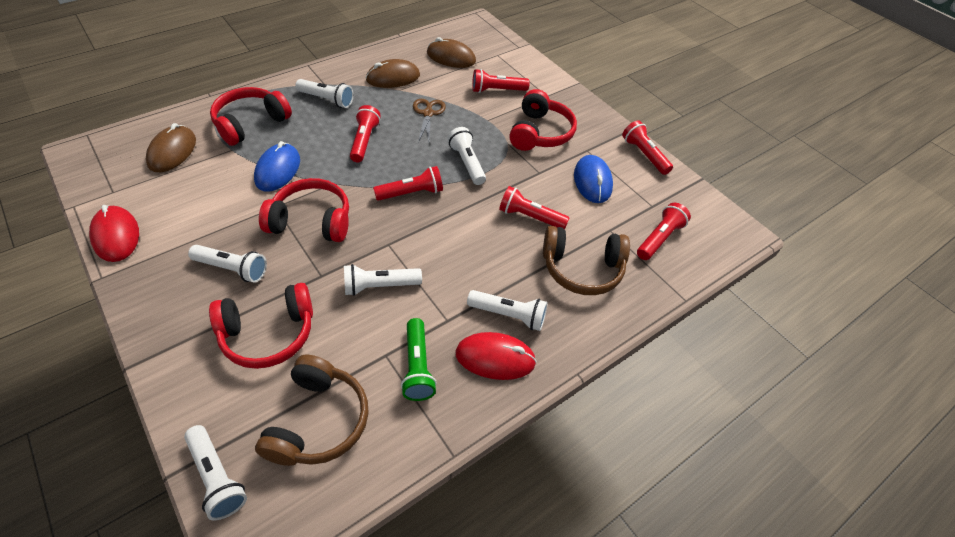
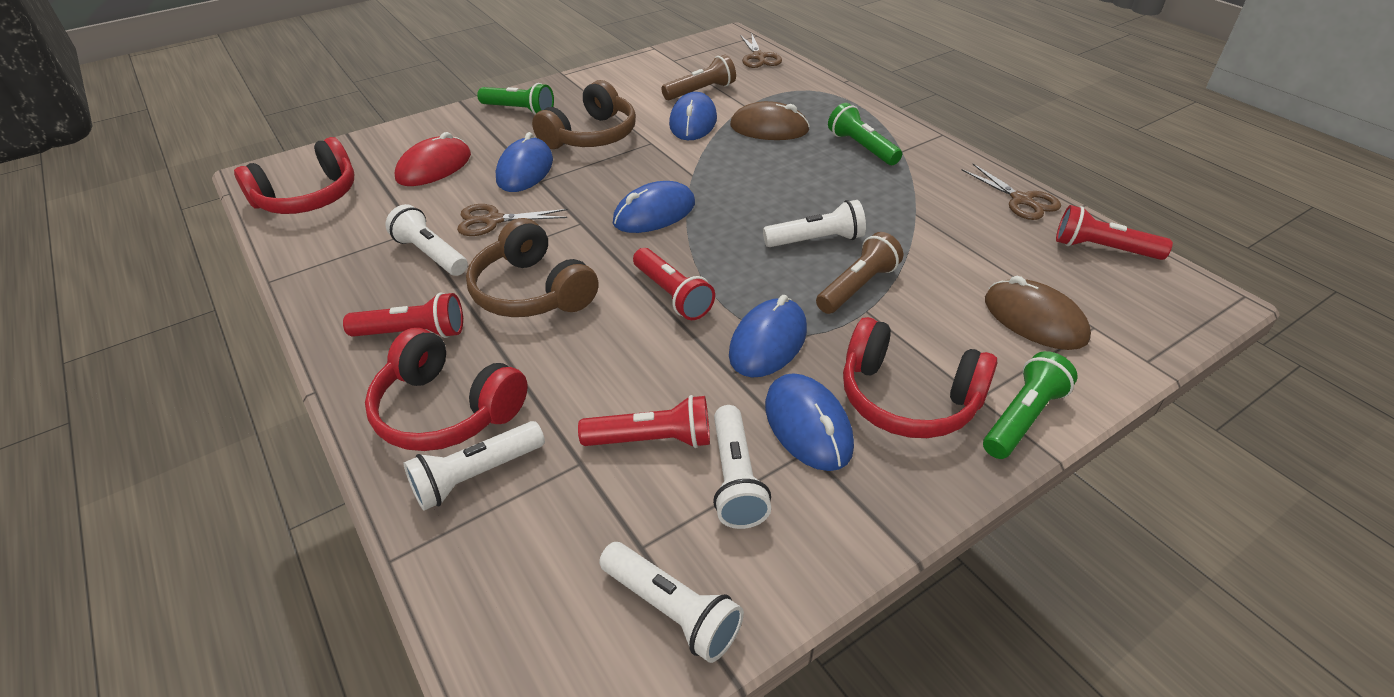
blue mouse: [254,141,300,192] [574,155,613,203] = 2 -> [496,132,553,192] [613,181,695,233] [669,92,717,140] [729,295,807,378] [765,373,854,471] = 5
brown flashlight: none = 0 -> [661,55,736,100] [816,232,903,314] = 2
brown mouse: [146,123,196,172] [366,59,420,88] [427,37,476,68] = 3 -> [730,101,810,140] [985,276,1091,350] = 2
brown scissors: [413,99,446,142] = 1 -> [457,204,568,236] [740,33,782,68] [962,164,1061,220] = 3
green flashlight: [401,318,437,401] = 1 -> [477,83,554,114] [828,103,902,165] [983,351,1078,459] = 3
red flashlight: [350,105,381,162] [373,166,443,201] [472,69,530,93] [499,186,569,230] [622,120,673,175] [637,203,691,260] = 6 -> [343,292,463,338] [578,395,710,448] [633,248,715,320] [1056,205,1173,260] = 4
red headphones: [209,283,313,369] [210,87,292,146] [259,178,349,242] [509,89,577,151] = 4 -> [234,137,354,214] [365,328,528,451] [843,317,998,438] = 3
red mouse: [89,205,139,262] [456,332,537,380] = 2 -> [395,132,471,186] = 1
white flashlight: [184,425,247,521] [188,245,267,283] [295,79,354,108] [344,264,422,296] [448,127,486,185] [467,290,548,331] = 6 -> [385,204,468,276] [403,421,545,511] [599,542,744,663] [713,405,771,529] [763,200,866,247] = 5

